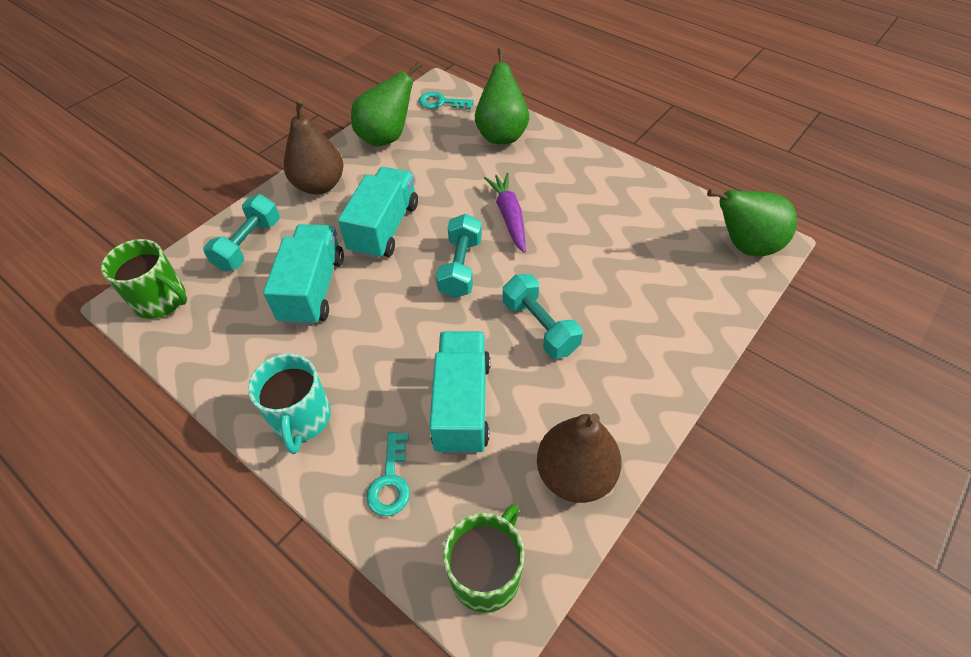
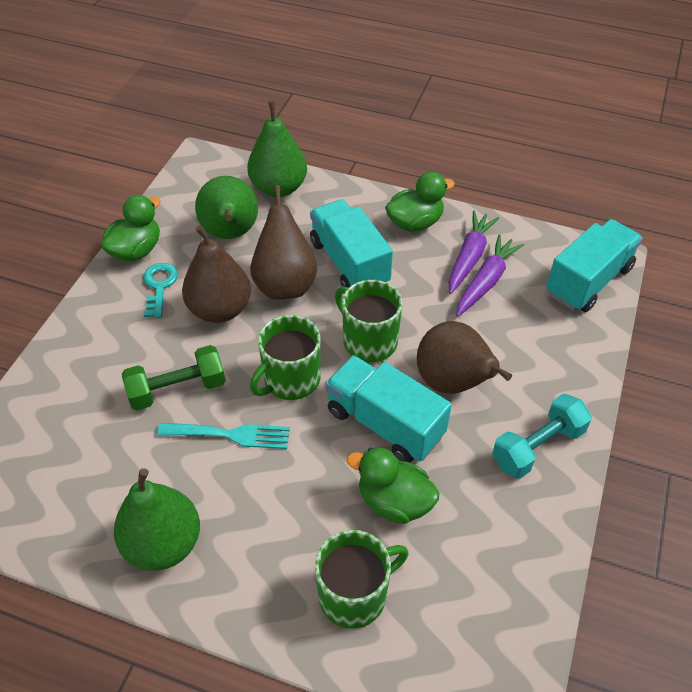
brown pear: [284,100,343,194] [537,413,622,503] = 2 -> [182,225,251,323] [250,185,317,299] [417,321,512,394] = 3
green duck: none = 0 -> [101,195,161,261] [347,447,439,524] [385,172,455,232] = 3
green dumbbell: none = 0 -> [122,345,226,411] = 1
green mug: [101,239,187,319] [443,504,524,613] = 2 -> [250,315,320,400] [315,530,408,629] [335,280,402,362] = 3
purple carrot: [484,173,526,253] = 1 -> [449,211,499,294] [456,234,524,316] = 2
turquoise dumbbell: [203,194,280,271] [436,214,482,298] [503,274,583,359] = 3 -> [492,394,592,479] = 1
turquoise fork: none = 0 -> [157,423,290,449] = 1
turquoise key: [366,432,410,516] [419,92,474,110] = 2 -> [143,263,178,318] = 1
turquoise mug: [248,354,331,454] = 1 -> none = 0

